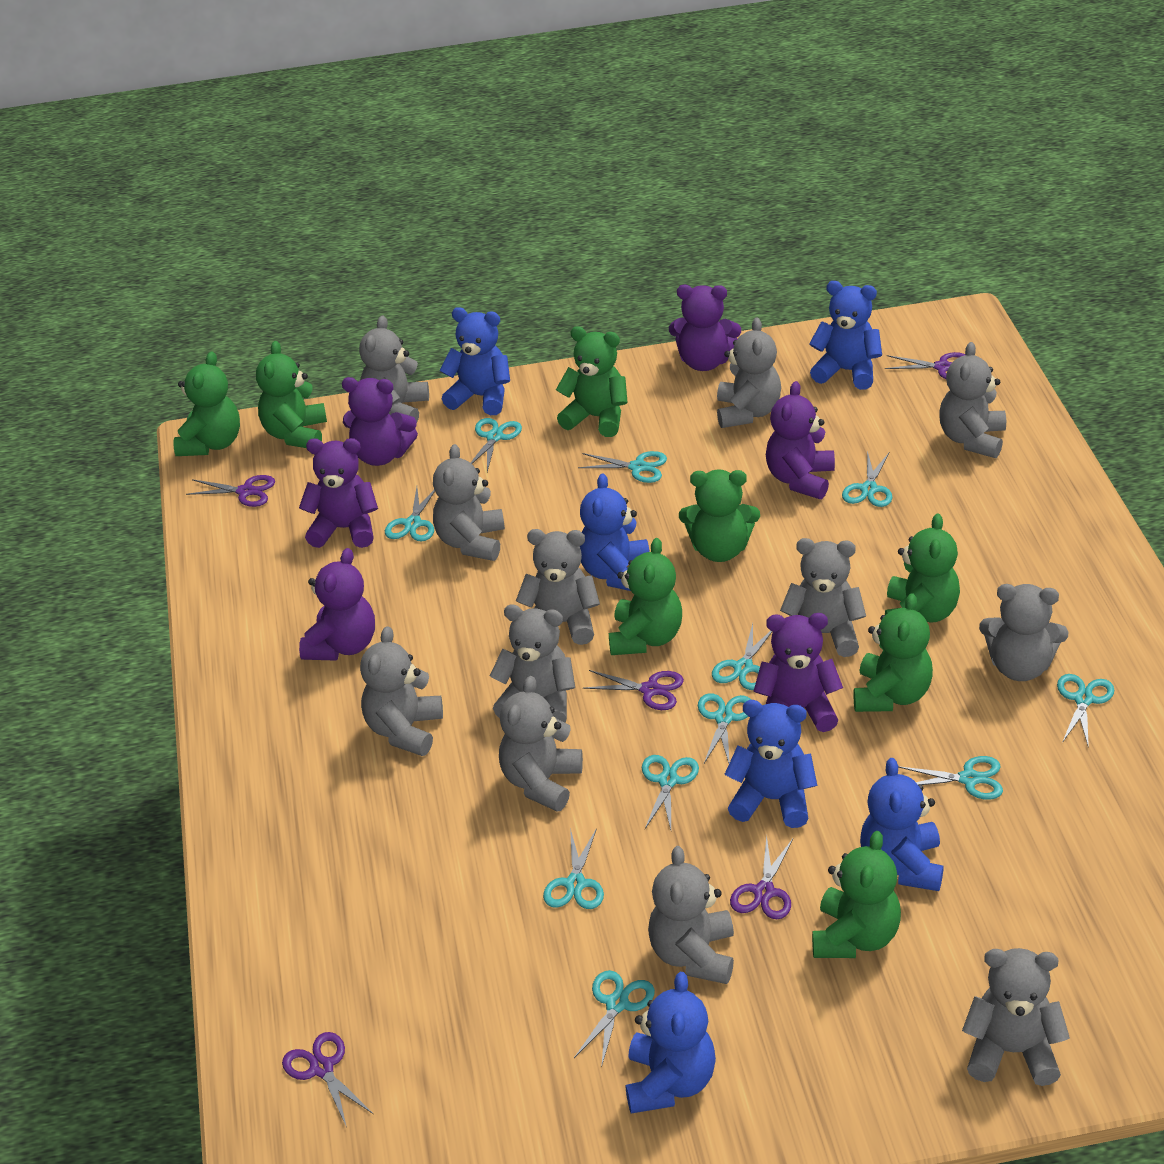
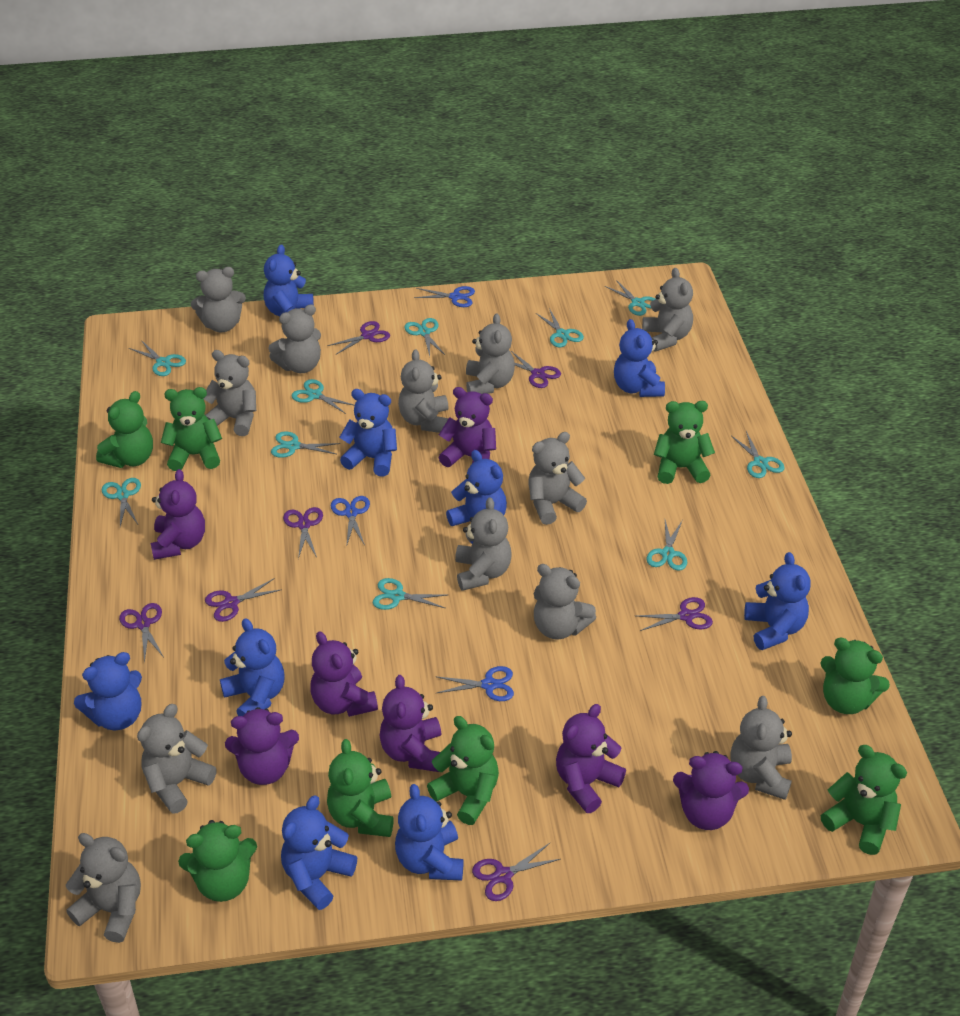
blue scissors: none = 0 -> [331,496,370,547] [414,286,475,307] [437,666,514,701] = 3
blue teddy bear: [439,307,510,415] [580,474,650,591] [626,972,716,1114] [724,700,817,828] [809,281,882,390] [860,758,944,891] = 6 -> [74,652,142,731] [220,618,285,717] [264,245,314,316] [281,796,357,910] [339,389,397,476] [395,784,464,880] [446,450,507,544] [614,319,665,397] [744,552,811,650] = 9
purple scissors: [186,475,275,507] [282,1032,373,1128] [583,670,684,710] [730,836,793,919] [885,352,965,379] = 5 -> [119,603,163,663] [205,578,282,622] [283,507,323,559] [327,321,390,355] [472,843,560,901] [511,351,561,388] [637,597,713,631] = 7
purple teddy bear: [299,438,378,548] [299,548,375,661] [342,377,418,466] [669,285,741,371] [753,613,843,732] [766,381,835,499] = 6 -> [151,469,205,560] [225,707,299,785] [310,631,378,717] [379,675,442,772] [438,387,496,467] [556,704,626,813] [673,751,749,830] = 7
turquoise scissors: [385,487,435,541] [471,418,522,472] [543,828,604,909] [574,970,655,1068] [578,451,667,483] [642,755,699,830] [698,693,751,763] [712,624,773,690] [842,451,892,507] [898,756,1003,800] [1057,674,1114,749] = 11 -> [102,478,141,527] [129,340,186,376] [271,431,340,458] [292,379,355,414] [373,578,448,610] [404,318,445,356] [536,308,584,347] [605,280,655,316] [647,520,687,571] [731,431,785,478] = 10

